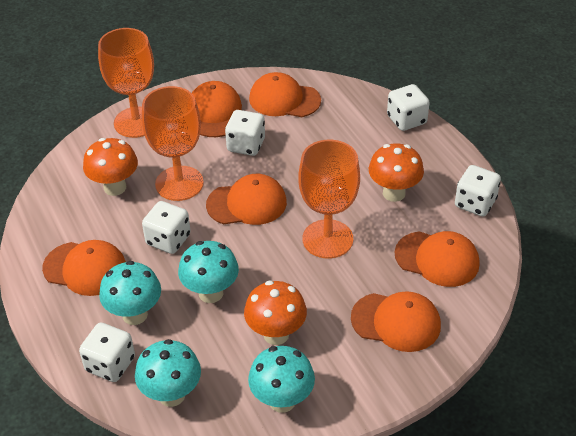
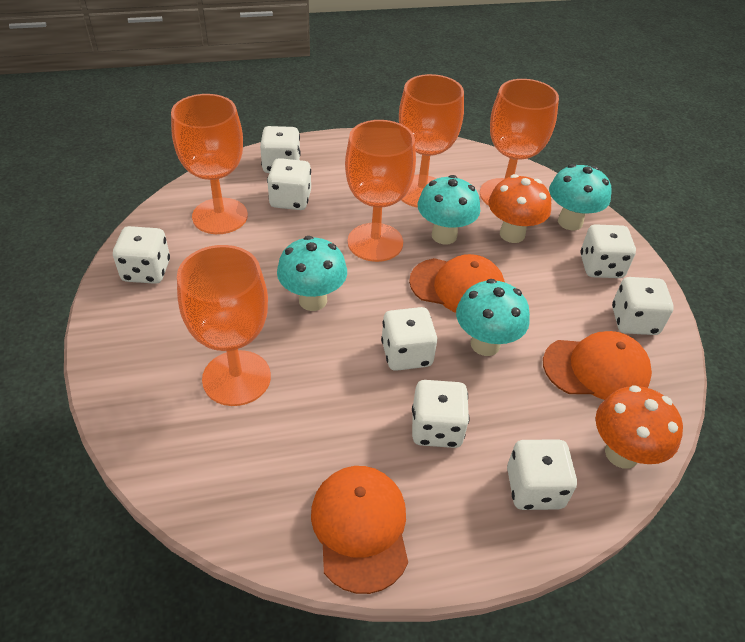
orange cap: [42,240,126,296] [192,81,242,137] [206,174,287,225] [249,72,321,117] [351,291,441,352] [395,231,480,287] = 6 -> [311,466,408,594] [409,254,505,313] [543,331,652,400] = 3
orange goblet: [98,28,154,138] [142,86,204,201] [298,140,360,259] = 3 -> [171,94,248,234] [177,245,271,406] [345,120,416,262] [399,74,464,208] [480,79,559,206] = 5
orange mushroom: [83,138,138,196] [244,280,307,345] [369,143,424,202] = 3 -> [488,174,551,243] [595,385,683,469] = 2
white dice: [79,323,135,382] [142,201,191,254] [225,110,265,156] [387,84,430,131] [455,165,501,216] = 5 -> [113,226,170,284] [260,126,301,173] [267,158,311,210] [381,307,437,371] [412,380,469,448] [507,440,577,510] [580,224,636,278] [612,277,674,335] = 8

